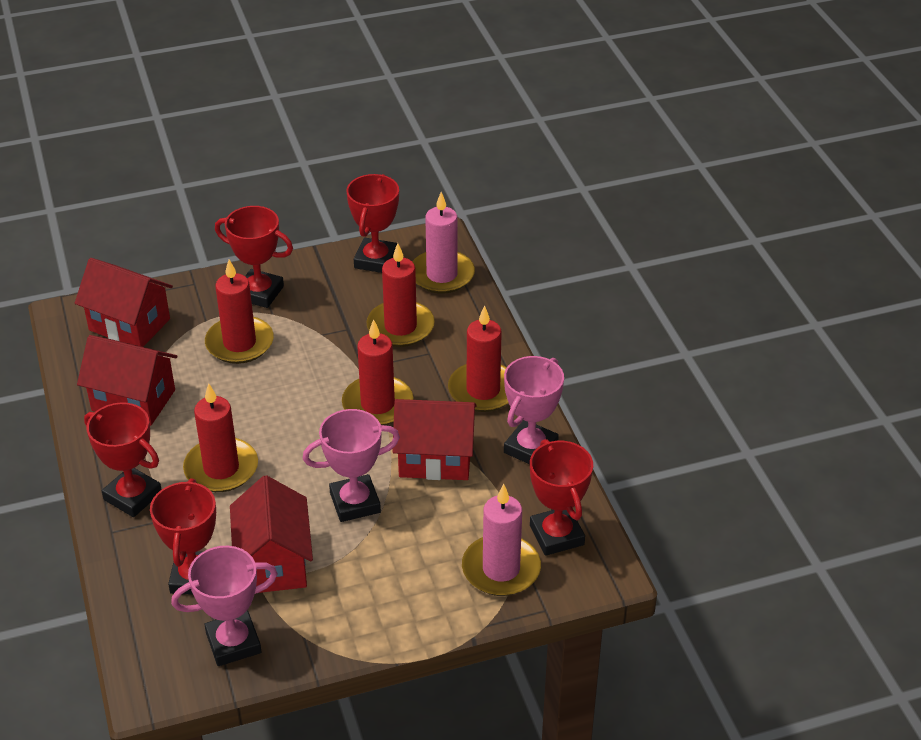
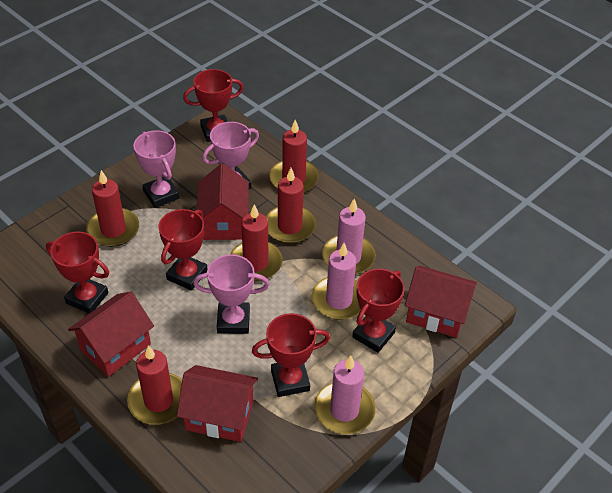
pink candle: [412,192,475,294] [462,484,541,596] = 2 -> [312,243,361,320] [314,356,376,434] [322,199,375,275] = 3

